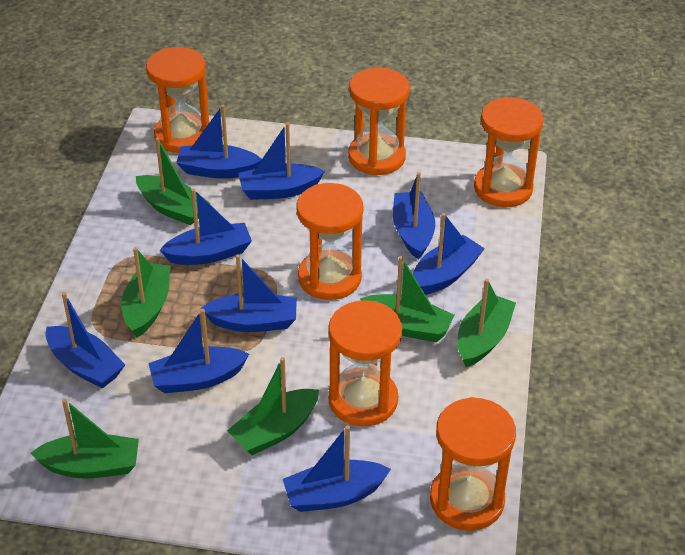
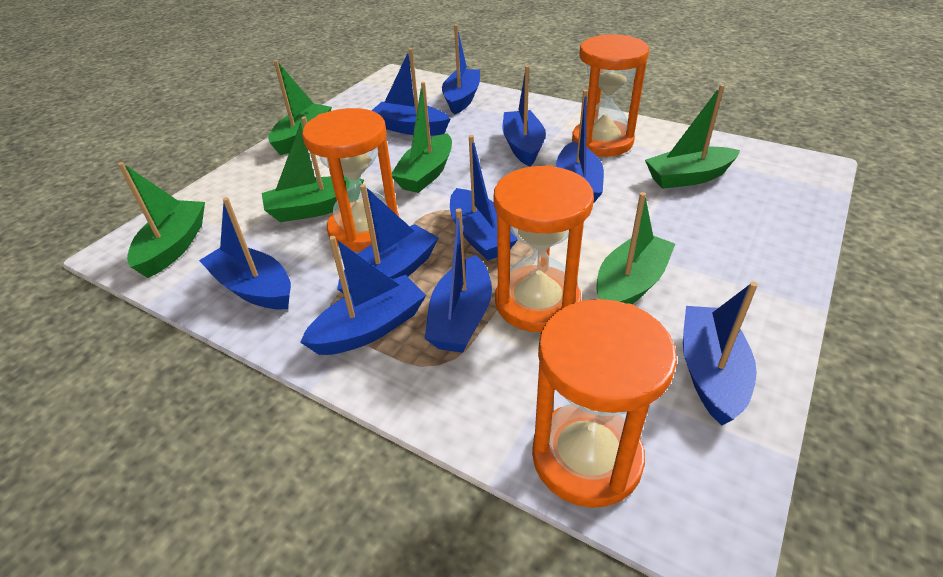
blue boat: [46,292,125,389] [148,309,249,393] [160,189,252,265] [176,105,262,179] [200,254,297,332] [238,122,325,200] [283,425,391,512] [393,172,435,259] [413,213,485,295] = 9 -> [199,197,291,309] [300,236,426,355] [337,184,439,294] [372,48,451,136] [425,208,492,353] [442,25,480,115] [450,135,518,261] [503,65,546,167] [556,89,604,204] [683,281,758,425] = 10
orange hourglass: [146,47,209,153] [296,183,364,300] [328,300,403,426] [348,67,410,175] [430,397,516,531] [474,97,543,207] = 6 -> [302,108,399,251] [493,165,594,332] [532,299,677,508] [572,34,649,157] = 4

